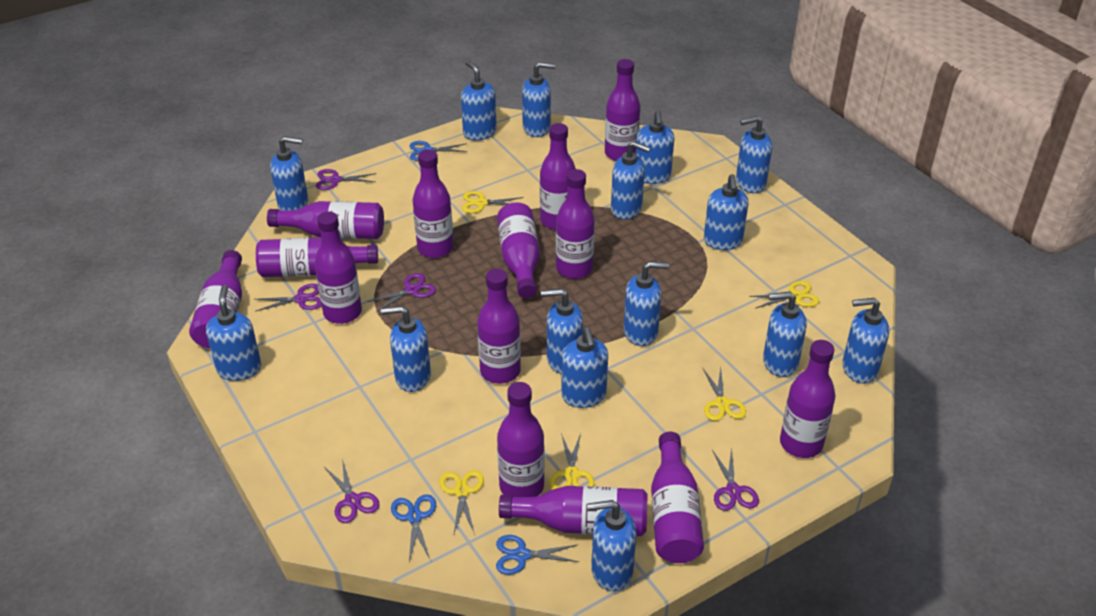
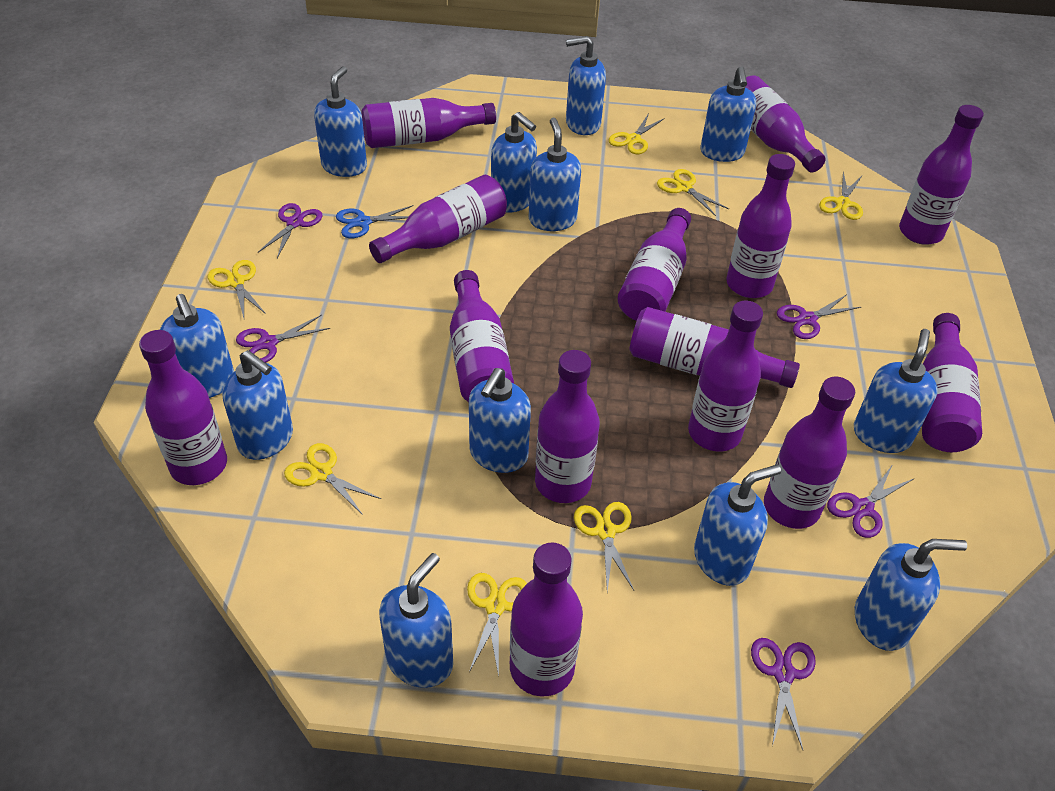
blue scissors: [391,494,436,561] [410,141,468,161] [496,535,579,575] = 3 -> [336,205,413,238] = 1
blue soap dispenser: [206,285,261,381] [270,136,309,210] [381,306,431,392] [461,61,497,141] [522,62,555,137] [541,289,583,374] [561,327,608,408] [587,500,636,591] [611,141,651,219] [624,261,669,346] [636,111,674,184] [704,174,748,250] [736,116,772,193] [763,292,807,377] [842,298,889,384] = 15 -> [160,294,234,398] [222,350,293,460] [314,66,367,177] [379,553,453,688] [469,368,531,473] [491,112,537,213] [529,117,581,231] [566,36,606,135] [694,465,781,586] [701,66,756,162] [854,329,938,453] [855,539,967,651] = 12
yellow scissors: [439,470,484,535] [462,191,523,213] [550,433,594,490] [703,367,746,421] [749,281,819,308] = 5 -> [208,260,266,318] [284,443,381,515] [467,573,527,677] [574,502,634,591] [609,113,665,154] [657,169,729,216] [819,172,863,220] = 7

